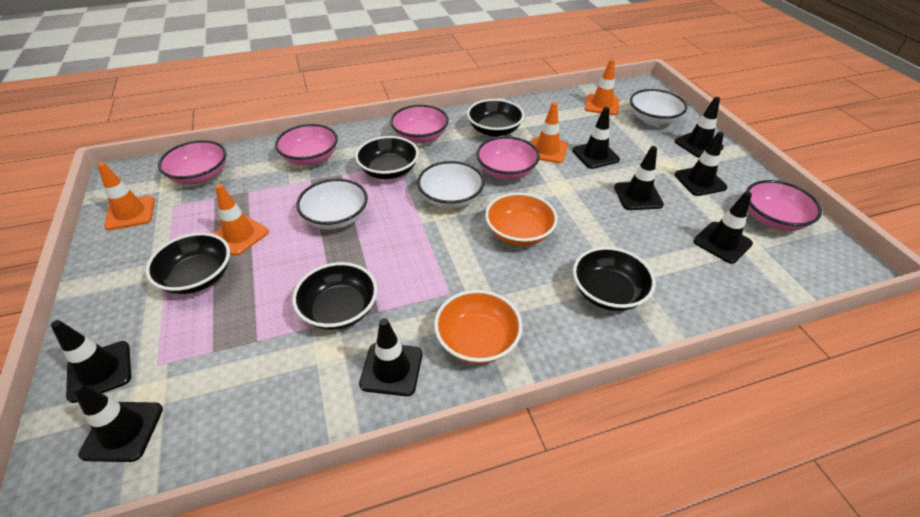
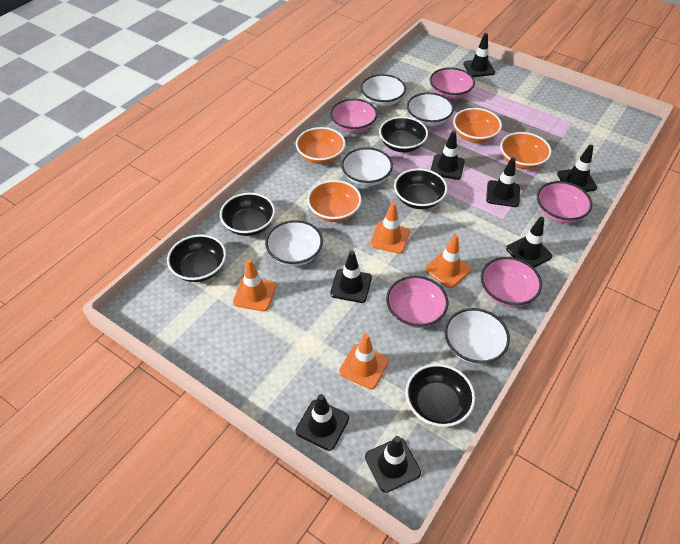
orange bowl: [434,290,522,364] [485,192,558,246] = 2 -> [296,127,346,164] [307,180,362,222] [453,108,502,143] [500,132,552,169] = 4
white bowl: [296,179,368,230] [417,161,485,209] [630,89,687,126] = 3 -> [265,220,323,266] [341,147,393,186] [360,74,406,106] [407,92,454,126] [445,308,510,364] = 5

